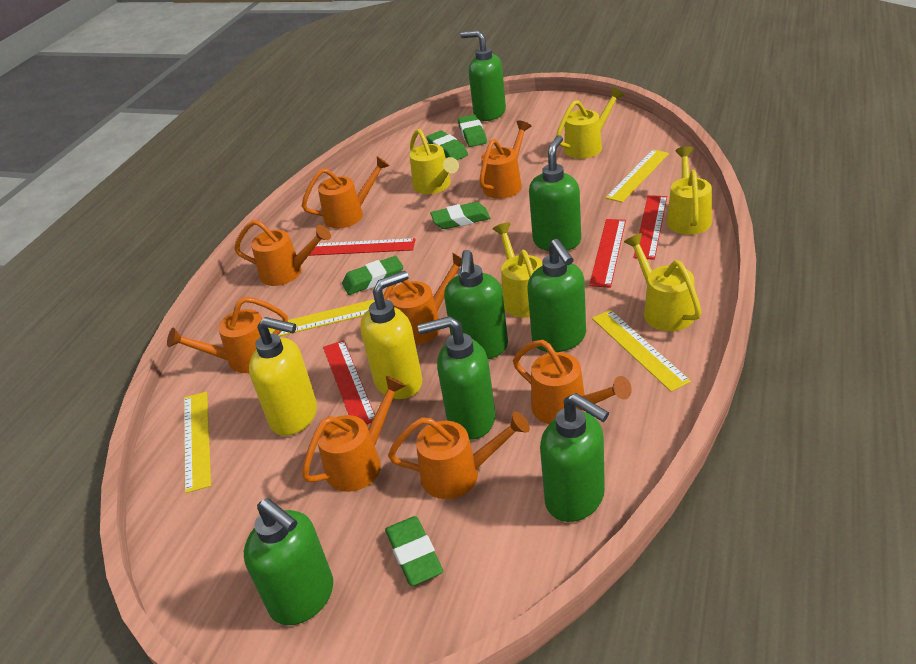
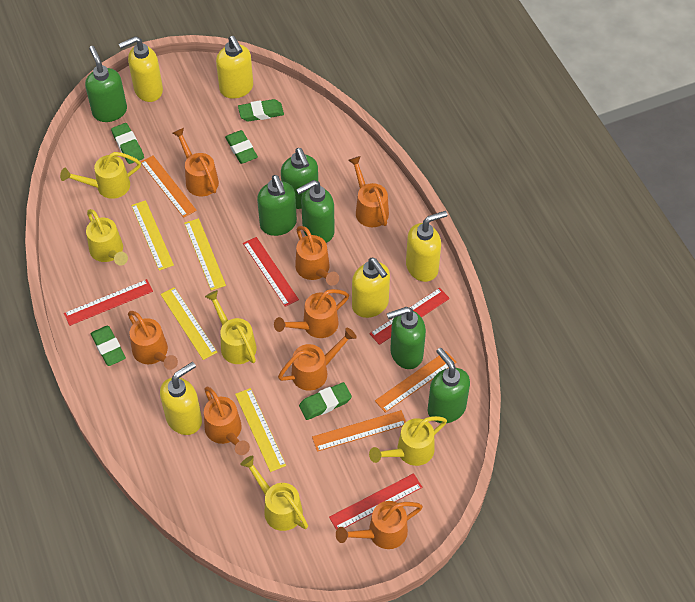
green soap dispenser: [244,498,333,625] [418,316,495,440] [444,250,508,359] [460,30,506,121] [527,239,586,352] [529,135,581,251] [540,393,609,522] = 7 -> [85,46,127,122] [257,175,297,236] [281,148,318,209] [296,180,335,243] [387,307,426,369] [428,348,470,423] = 6
orange ruler: none = 0 -> [141,156,197,218] [312,410,406,452] [375,351,456,413] = 3
yellow soap dispenser: [249,317,317,436] [360,271,422,399] = 2 -> [119,36,163,102] [160,362,202,435] [216,36,253,98] [352,258,390,318] [406,211,447,282] = 5

